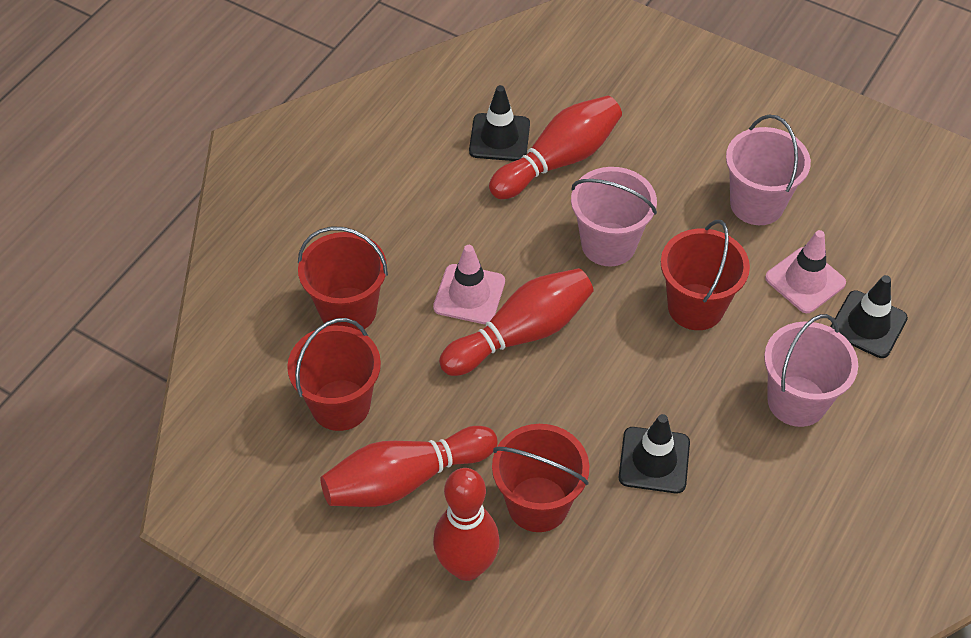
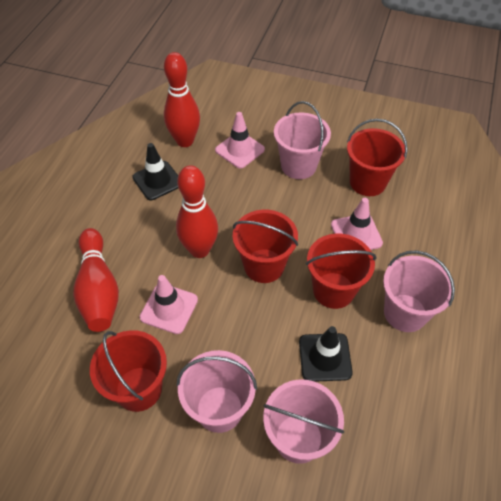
black traffic cone: [469,85,530,161] [619,414,690,493] [830,275,908,358] = 3 -> [132,143,178,201] [299,326,353,382] = 2
pink bucket: [571,167,657,266] [726,115,811,225] [764,314,858,427] = 3 -> [177,350,257,433] [263,379,344,464] [274,101,331,179] [383,250,455,332] = 4
pink traffic cone: [433,245,505,324] [765,230,846,313] = 2 -> [140,275,198,334] [215,112,265,169] [331,198,383,250] = 3
red bowling pin: [320,426,498,507] [433,468,500,581] [439,268,594,376] [489,95,622,199] = 4 -> [73,228,119,332] [164,52,200,147] [176,165,218,258] = 3

